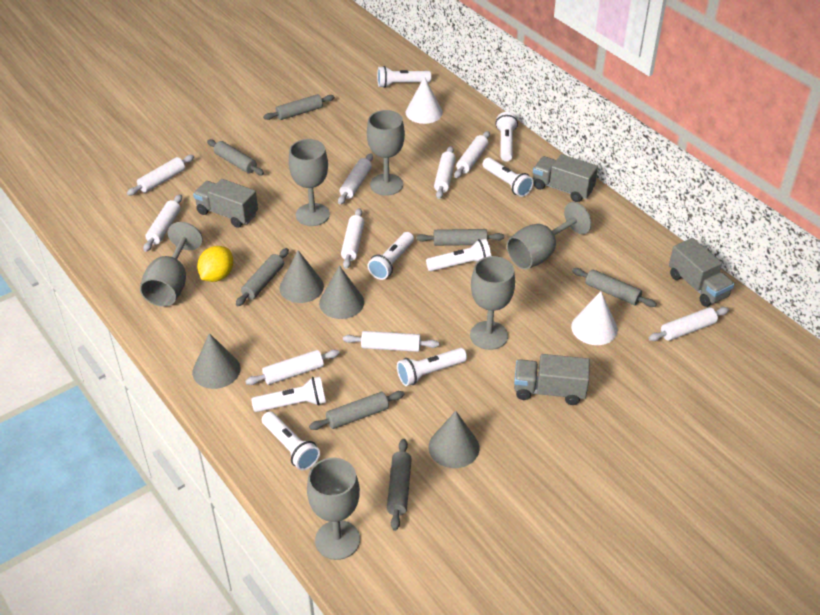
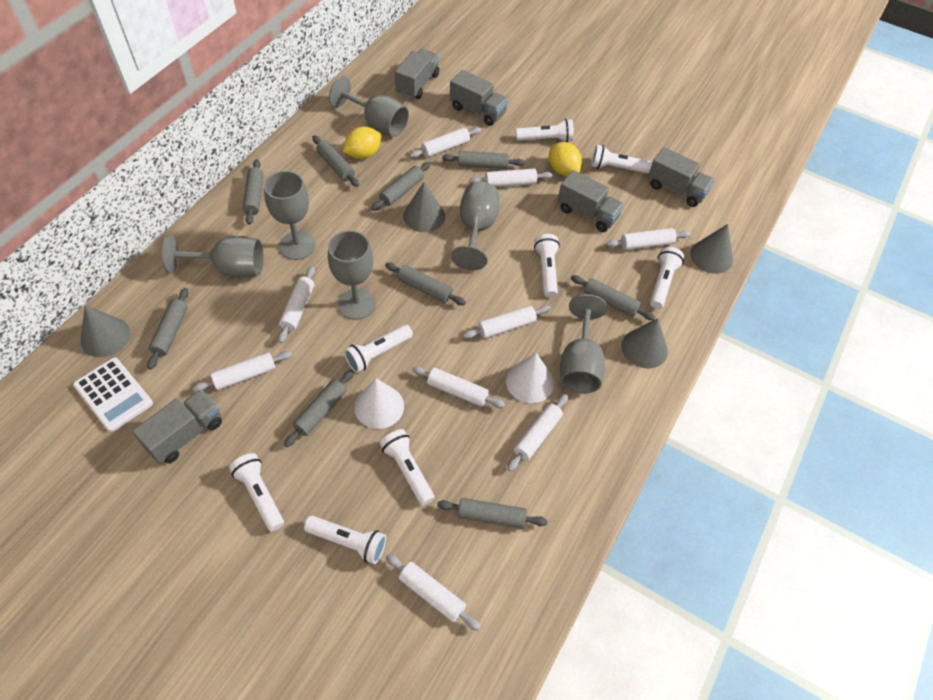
grey rolling pin: [207,139,264,175] [236,248,289,306] [263,94,335,120] [309,391,404,430] [387,439,412,531] [417,229,504,246] [572,268,657,307] = 7 -> [147,288,188,369] [242,159,264,225] [284,370,354,447] [313,135,359,187] [371,162,431,211] [385,263,466,305] [437,498,548,529] [442,151,525,169] [571,275,655,320] = 9
grey truck: [193,179,258,228] [514,354,590,405] [533,154,598,202] [669,238,734,307] = 4 -> [132,390,222,464] [395,49,439,99] [450,70,508,126] [558,170,624,232] [648,147,715,207] = 5
white calculator: none = 0 -> [73,357,153,432] = 1
yellow lemon: [197,246,233,282] = 1 -> [343,127,381,159] [549,142,582,176] = 2

